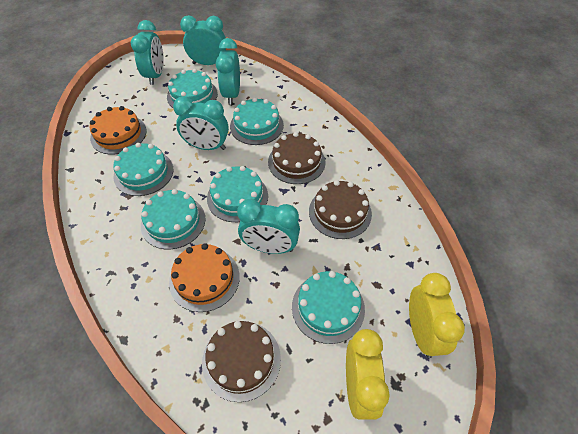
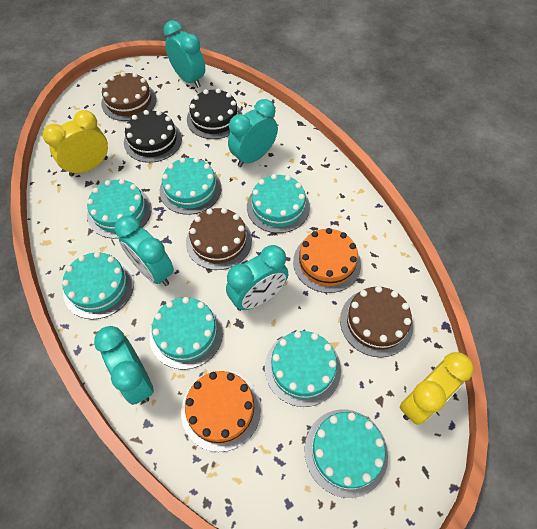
black cake: none = 0 -> [124,110,182,163] [187,88,242,139] = 2
turquoise cake: [113,143,173,196] [141,189,206,249] [167,69,218,109] [207,166,268,222] [230,97,284,145] [292,271,365,344] = 6 -> [62,252,134,319] [87,179,152,239] [149,297,223,370] [160,158,222,215] [247,174,310,233] [265,331,341,407] [305,410,388,498] = 7

